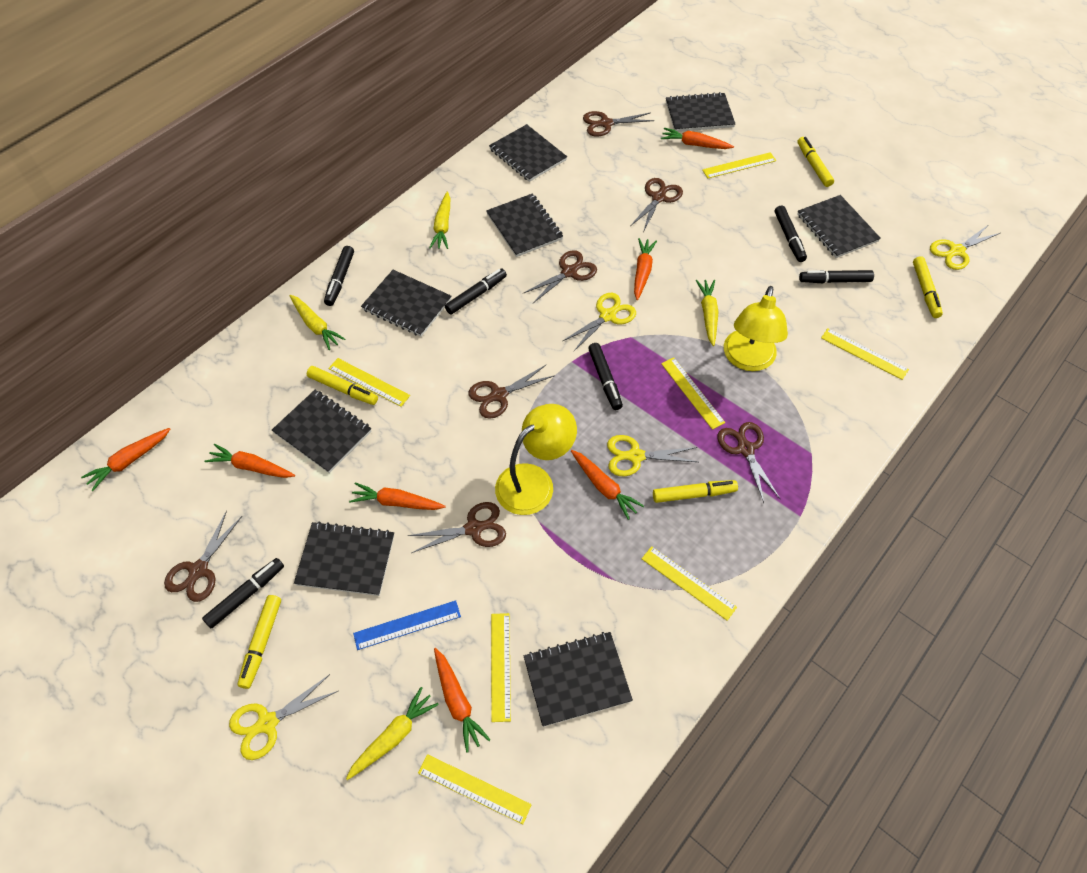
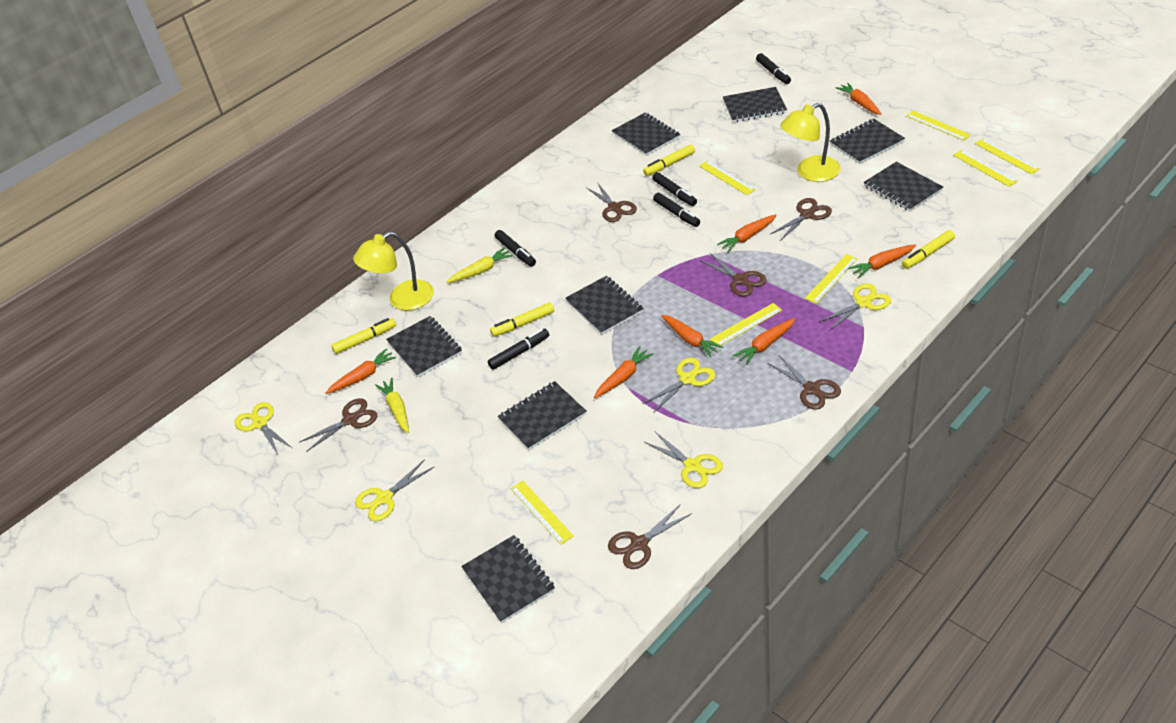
black marker: [202,558,284,628] [324,246,354,306] [445,268,507,314] [588,343,623,410] [775,205,807,262] [799,270,874,283] = 6 -> [488,329,549,370] [495,230,536,267] [652,172,697,206] [653,193,700,227] [756,53,791,84] = 5
blue ruler: [353,600,461,650] = 1 -> none = 0
brown scissors: [164,510,242,602] [408,502,506,553] [468,364,555,419] [524,250,597,303] [583,111,655,137] [630,178,683,232] [717,422,780,503] = 7 -> [300,398,377,452] [586,182,637,222] [608,504,692,569] [701,253,767,296] [767,354,841,410] [769,198,832,241] = 6
yellow carrot: [290,295,346,350] [346,687,439,780] [429,192,450,249] [696,280,718,346] = 4 -> [375,378,409,433] [447,247,513,283] = 2
yellow marker: [237,595,281,689] [307,366,378,405] [653,480,738,503] [798,137,834,187] [913,256,943,318] = 5 -> [331,318,396,354] [490,302,554,337] [643,144,695,176] [902,230,955,269] = 4
yellow scissors: [229,674,338,760] [563,293,636,351] [607,435,698,476] [930,225,1000,270] = 4 -> [234,402,292,454] [355,459,434,521] [643,358,716,413] [644,432,723,488] [819,284,891,331] = 5

